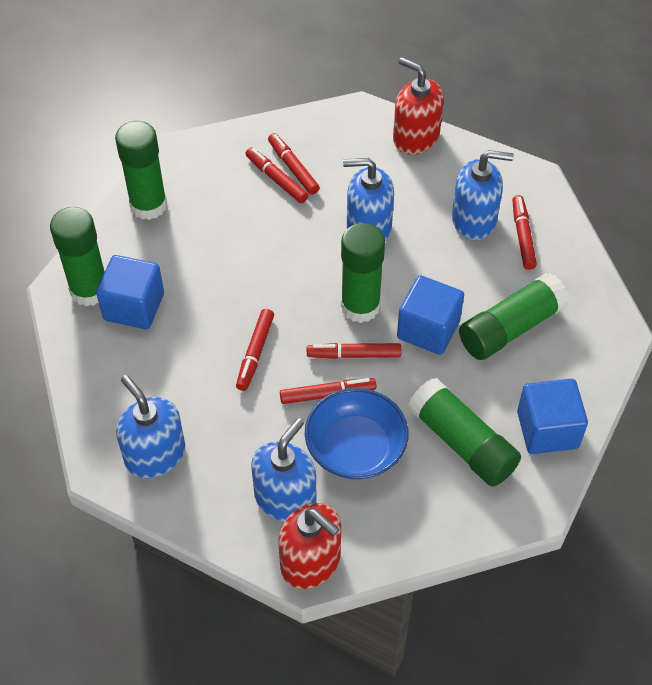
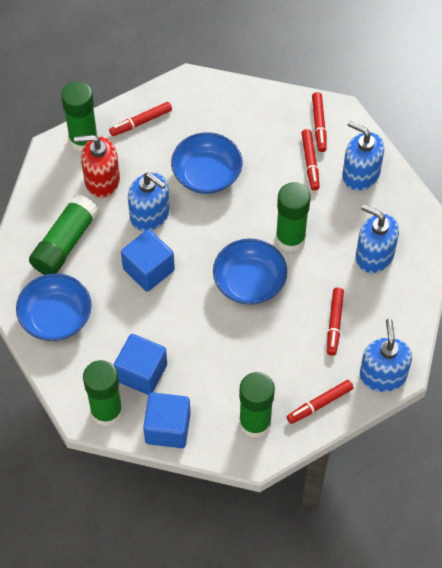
blue bowl: [305,388,409,480] = 1 -> [16,273,92,341] [171,132,243,194] [213,239,287,305] = 3
red marker: [236,309,274,391] [246,147,308,203] [268,133,320,195] [280,378,376,404] [307,343,401,359] [512,195,537,270] = 6 -> [109,102,172,136] [287,380,354,424] [301,129,320,190] [312,92,327,152] [327,288,344,356] = 5
red soap dispenser: [278,503,341,589] [393,57,444,154] = 2 -> [74,135,120,198] = 1

